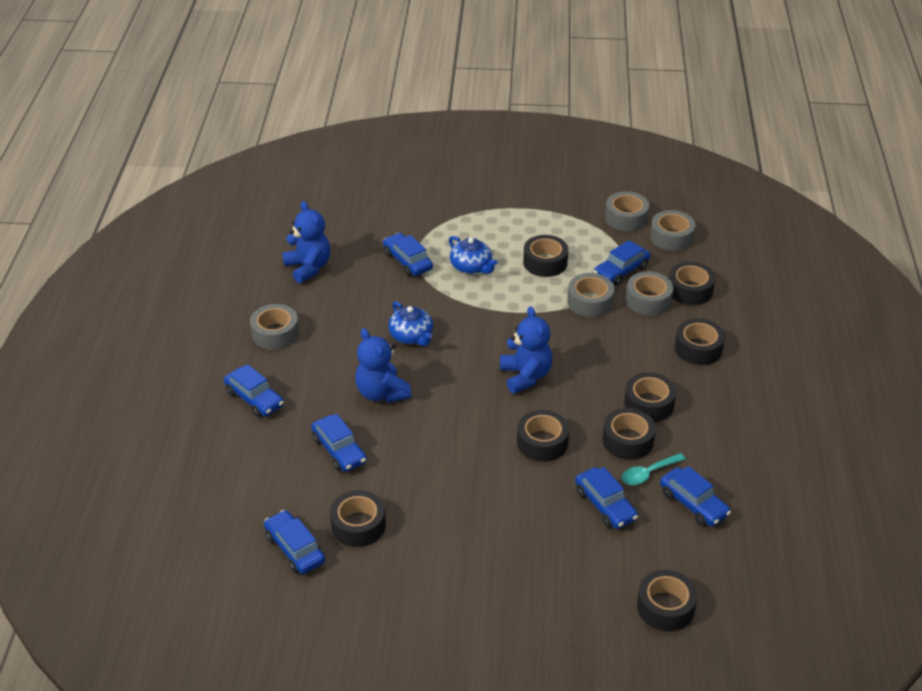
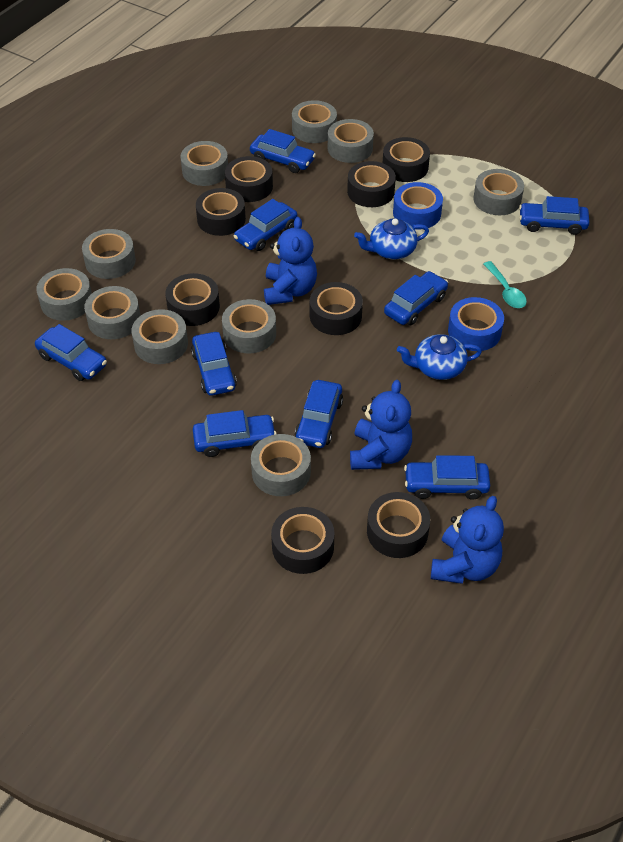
blue car: [224,364,284,417] [264,510,325,574] [311,414,367,472] [383,233,433,276] [575,467,638,529] [594,240,650,286] [660,466,731,527] = 7 -> [35,324,107,381] [191,332,237,396] [193,410,277,457] [233,199,298,251] [250,129,316,173] [295,380,343,448] [384,271,448,325] [404,455,490,500] [519,196,590,235] = 9
blue tape: none = 0 -> [393,182,443,230] [448,297,504,351] = 2
grey tape: [250,304,299,350] [567,273,615,317] [605,191,649,231] [626,272,674,316] [650,210,696,251] = 5 -> [36,268,92,321] [82,229,136,279] [84,286,141,339] [132,309,188,364] [180,141,228,186] [222,299,276,353] [251,434,311,496] [292,100,337,143] [328,119,374,163] [474,169,524,215] = 10

